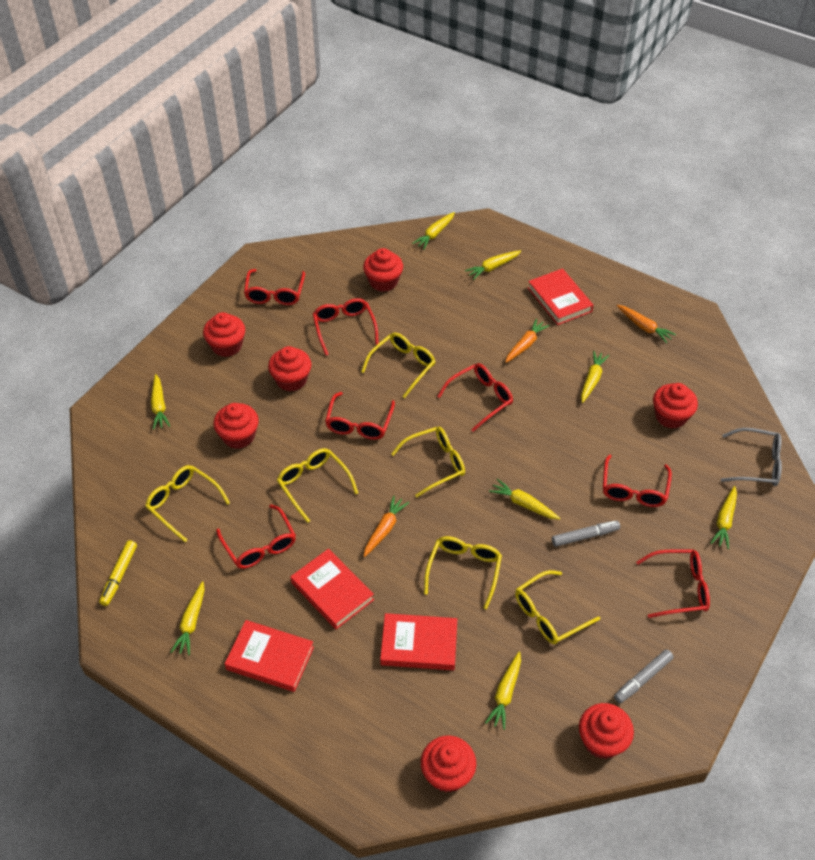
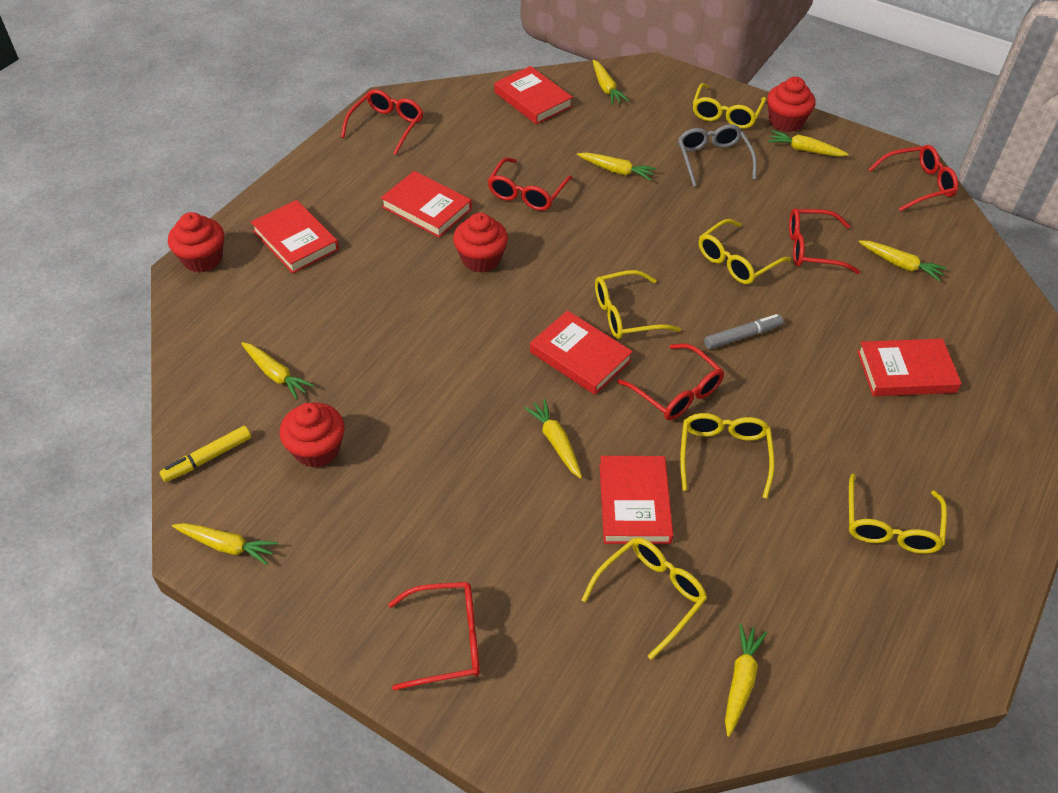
grey marker: [552,521,620,547] [614,649,674,703] = 2 -> [704,314,783,349] = 1
orange carrot: [364,495,409,557] [505,318,550,363] [617,305,676,344] = 3 -> none = 0
red book: [225,620,314,692] [290,549,374,629] [380,613,457,670] [528,268,593,325] = 4 -> [251,200,339,273] [381,171,472,238] [494,66,573,124] [530,310,633,395] [600,456,673,544] [857,338,962,396] = 6
red cupcake: [203,312,245,357] [213,403,259,449] [268,346,311,392] [363,248,403,292] [421,736,476,793] [579,703,634,759] [653,383,698,429] = 7 -> [168,212,224,273] [280,403,345,468] [453,213,508,273] [767,77,816,132] = 4
red glasses: [216,504,296,569] [244,269,305,305] [313,298,379,355] [325,392,395,440] [437,363,513,432] [603,454,672,507] [636,549,710,618] = 7 -> [341,89,424,155] [388,582,480,690] [488,158,573,211] [617,344,724,420] [789,208,860,274] [868,145,958,212] = 6

